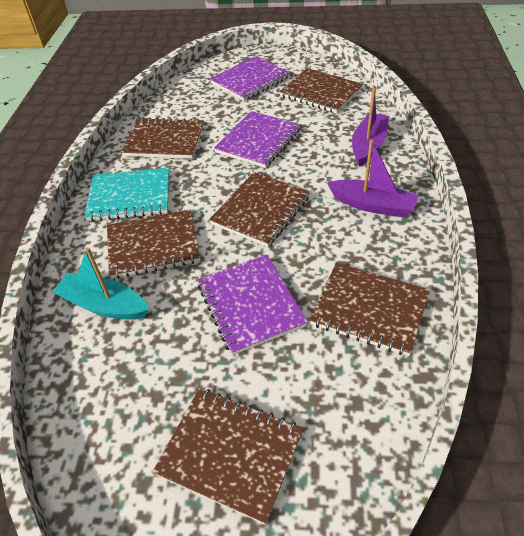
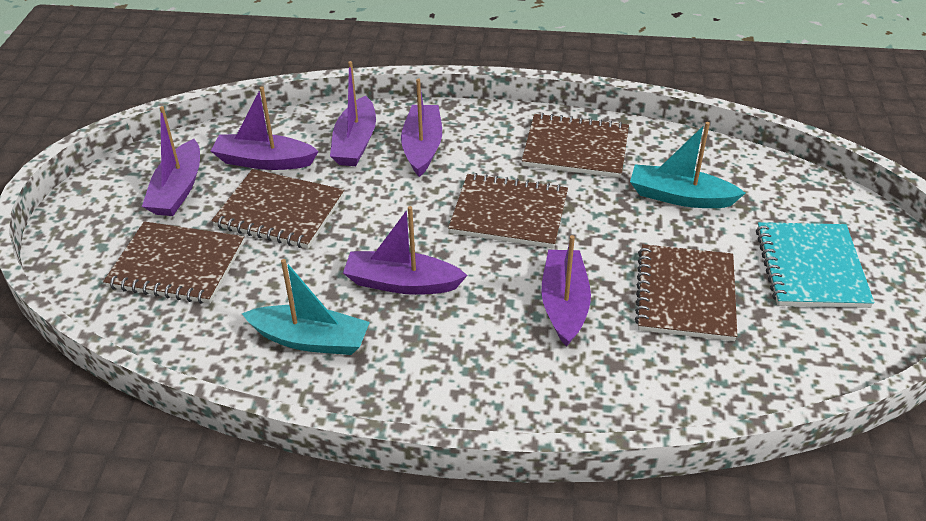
brown notebook: [107,209,200,279] [121,117,204,159] [152,388,304,525] [209,172,310,247] [279,68,363,113] [310,263,430,356] = 6 -> [103,221,244,304] [211,169,344,249] [448,173,568,248] [522,113,629,178] [635,244,737,341] = 5
purple boat: [327,140,419,217] [352,88,389,167] = 2 -> [142,106,200,216] [211,86,319,170] [330,61,376,166] [343,206,467,295] [401,79,442,177] [541,235,591,347] = 6
purple notebook: [197,255,308,355] [210,56,290,101] [214,111,301,168] = 3 -> none = 0
turquoise boat: [52,247,149,320] = 1 -> [241,259,370,355] [630,122,745,208] = 2

